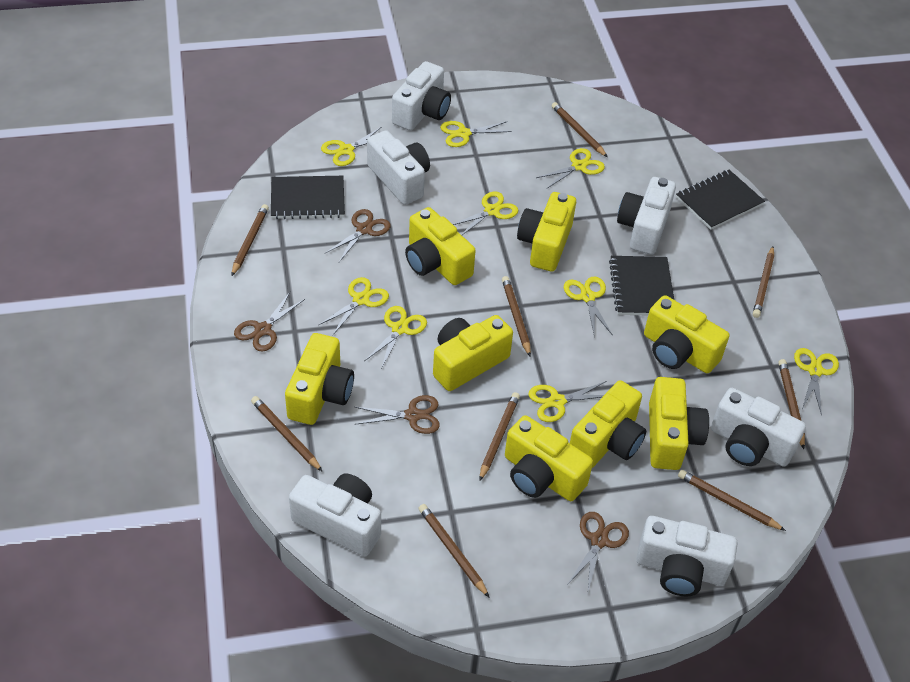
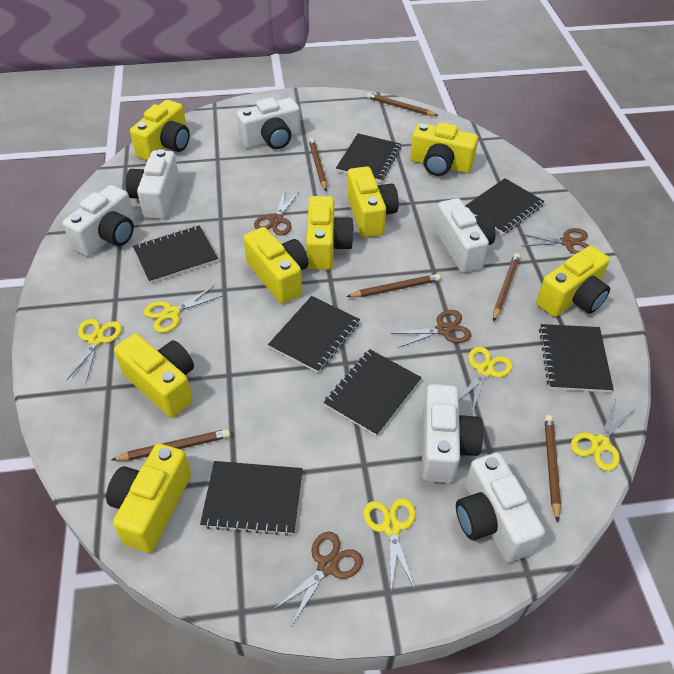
black notebook: [271,176,345,219] [609,256,674,315] [676,170,765,230] = 3 -> [133,225,218,284] [200,461,303,536] [268,296,360,373] [324,349,422,436] [336,133,401,182] [465,178,545,234] [539,324,614,393] = 7
brown pencil: [231,204,269,276] [251,396,323,472] [418,504,490,598] [479,392,520,481] [502,276,531,356] [552,102,608,157] [678,470,786,531] [753,246,774,318] [778,359,805,449] = 9 -> [111,429,230,461] [309,138,327,191] [346,274,441,297] [367,93,438,116] [493,253,520,322] [545,415,561,523] = 6
yellow scissors: [319,277,389,335] [321,127,381,166] [365,306,427,370] [440,121,512,147] [453,192,518,235] [528,381,606,422] [536,148,605,188] [564,277,613,337] [794,348,839,416] = 9 -> [66,319,122,382] [144,286,222,333] [363,498,416,591] [459,346,513,412] [571,400,636,471] = 5

